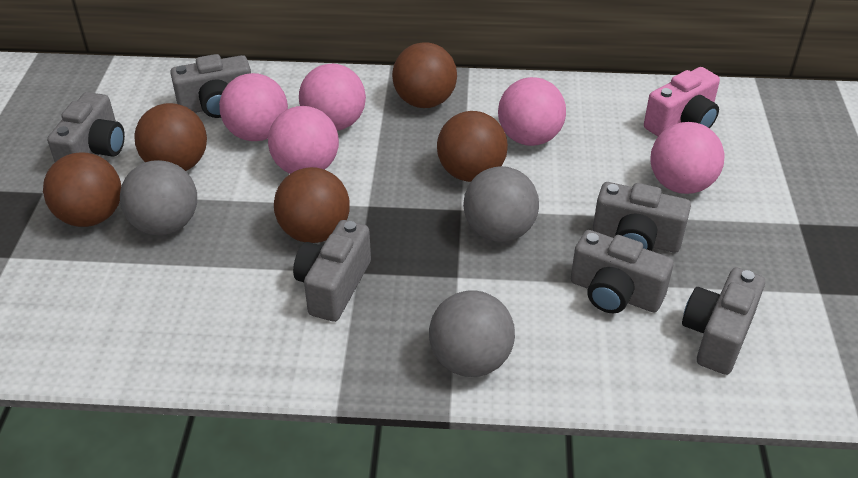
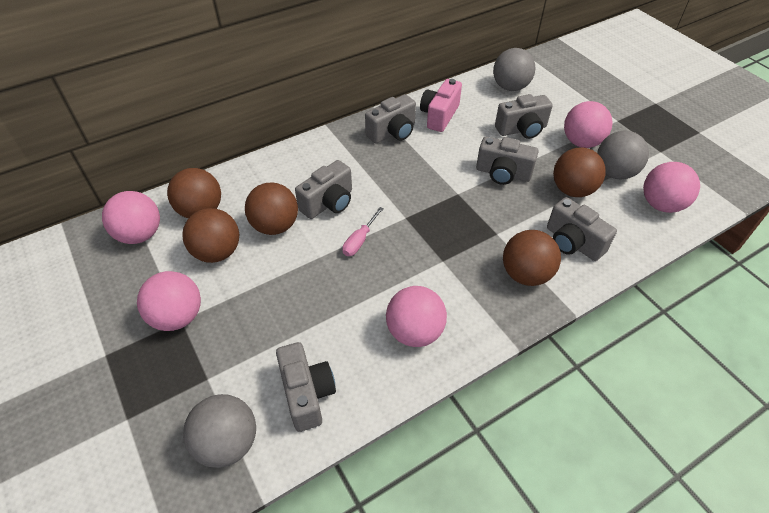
pink screwdriver: none = 0 -> [342,207,384,256] = 1

